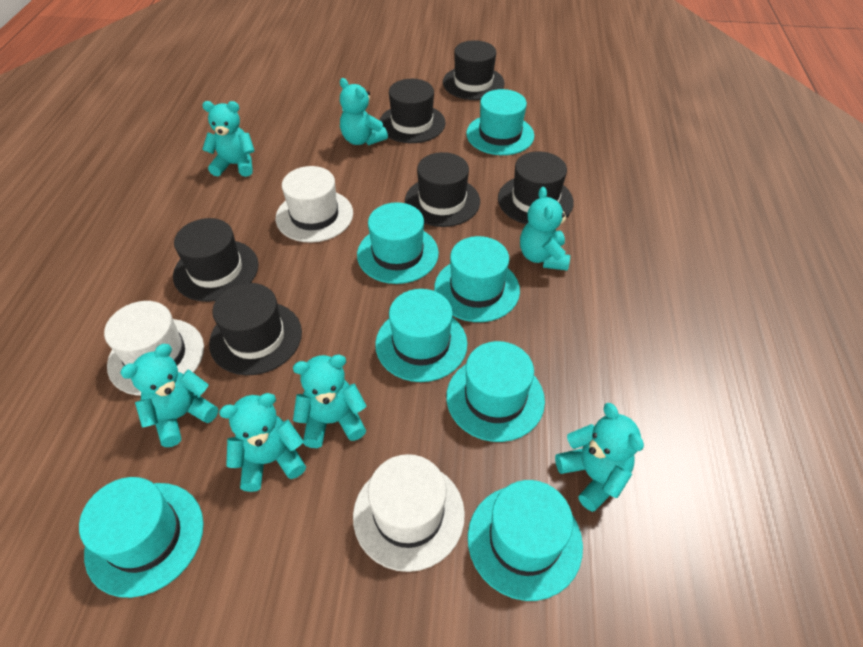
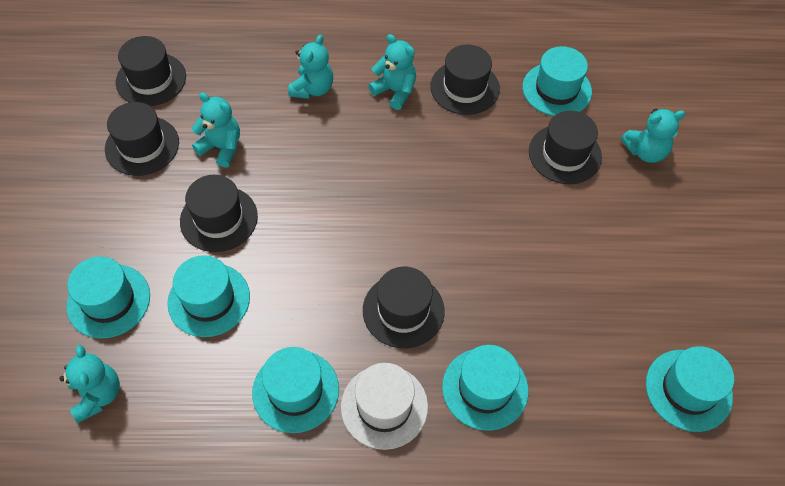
turquoise hat: [79,477,204,598] [357,202,439,284] [375,289,467,382] [434,236,520,322] [446,341,545,442] [466,89,534,155] [468,480,583,601] = 7 -> [67,256,150,339] [167,255,250,337] [252,347,339,433] [442,345,529,431] [523,46,592,116] [646,346,734,432] = 6
turquoise teddy bear: [120,344,218,447] [202,101,255,177] [219,393,306,492] [293,355,367,448] [340,78,388,145] [520,187,570,271] [555,403,644,512] = 7 -> [59,345,120,423] [191,92,240,168] [288,35,333,99] [369,34,416,110] [621,108,685,163] = 5
white hat: [104,301,204,396] [276,166,353,243] [353,454,465,572] = 3 -> [341,363,428,450] = 1

